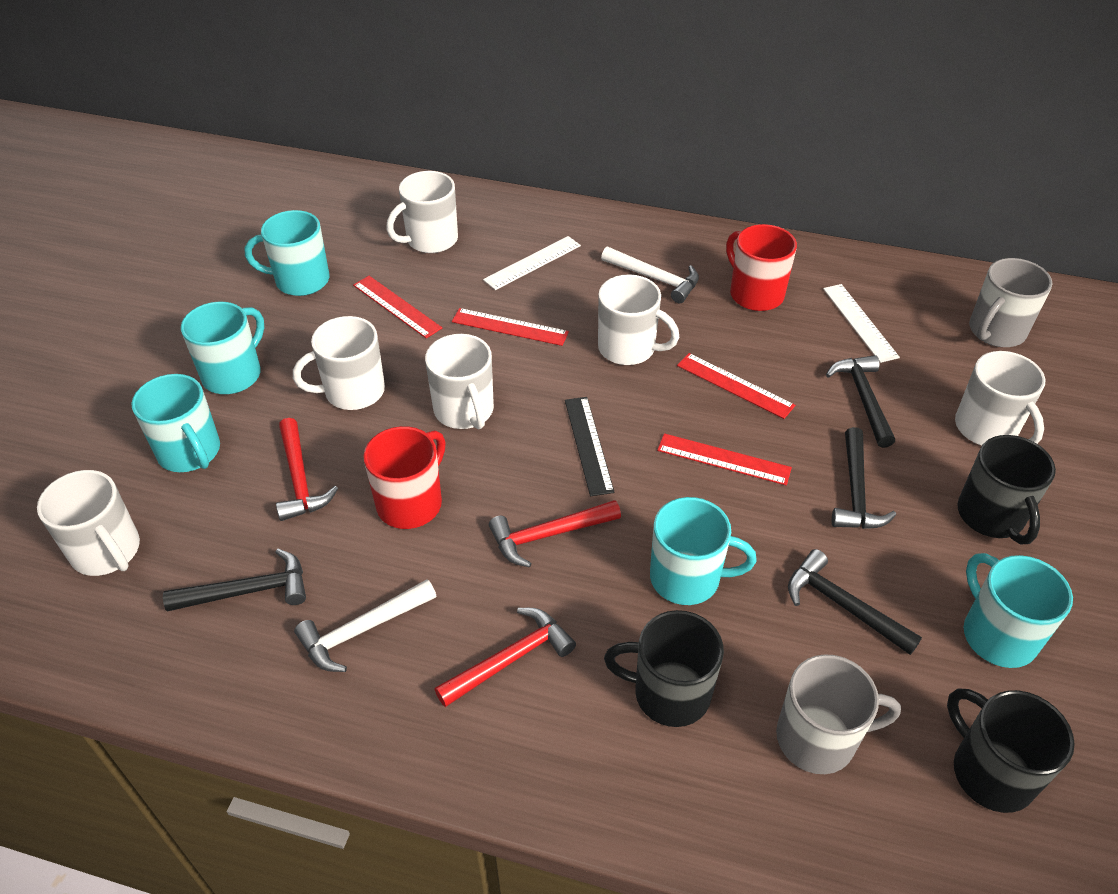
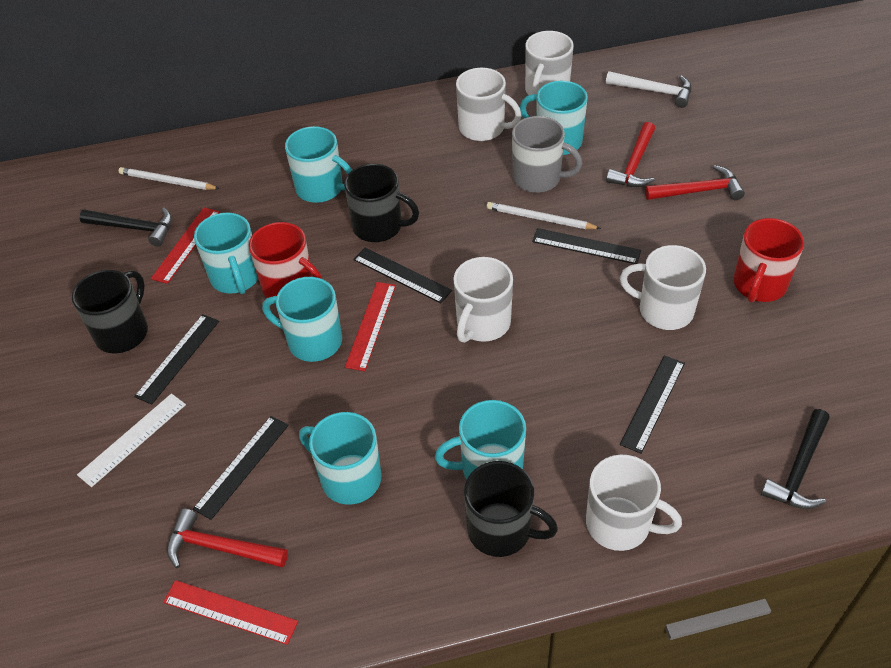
black hammer: [163,549,306,611] [788,549,922,655] [826,355,895,448] [832,427,896,529] = 4 -> [79,208,172,247] [761,409,830,509] = 2
black ruler: [565,397,614,496] = 1 -> [134,314,219,405] [193,416,289,520] [353,248,452,303] [532,228,641,264] [620,355,685,453] = 5
grey mug: [776,654,901,774] [969,258,1052,347] = 2 -> [512,116,582,193] = 1
red ruler: [353,276,442,339] [452,308,569,346] [657,433,792,485] [677,353,795,419] = 4 -> [151,208,220,284] [163,580,298,645] [345,282,396,371] = 3
turquoise mug: [131,374,220,472] [181,302,264,394] [245,210,329,296] [650,497,757,605] [964,553,1073,668] = 5 -> [194,212,258,294] [262,277,342,362] [285,126,352,203] [299,412,381,505] [435,400,526,479] [520,81,588,155] = 6
white hammer: [294,579,436,672] [601,247,699,303] = 2 -> [606,71,692,108] = 1
white mug: [37,470,140,576] [293,316,385,410] [386,171,458,253] [425,334,494,429] [598,274,679,365] [955,351,1045,446] = 6 -> [453,257,513,343] [456,68,522,141] [525,31,574,95] [586,455,682,551] [620,245,706,330] = 5
white pencil: none = 0 -> [119,167,220,190] [487,202,601,229] = 2
white ruler: [483,236,581,290] [823,284,900,363] = 2 -> [77,393,186,487] = 1

